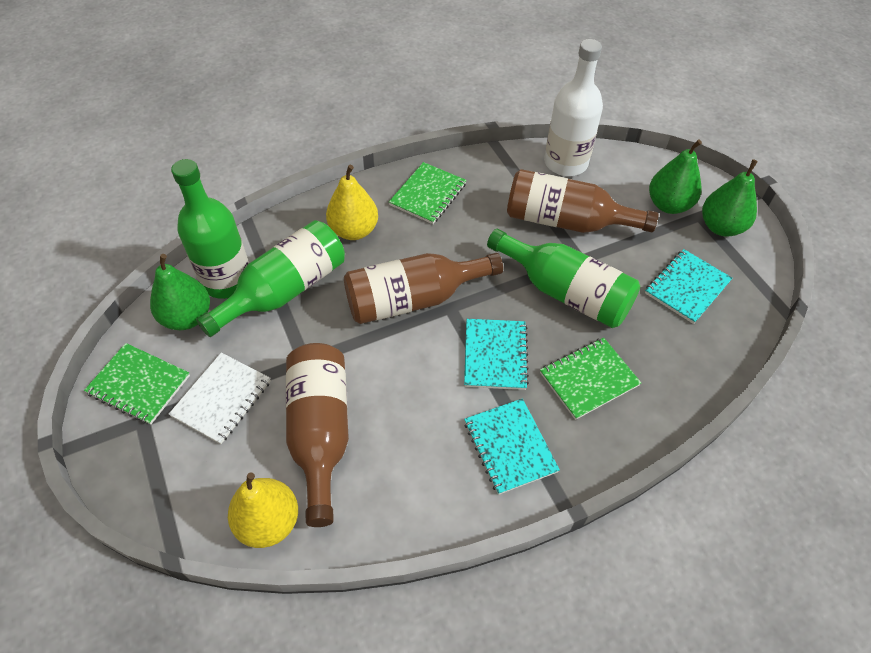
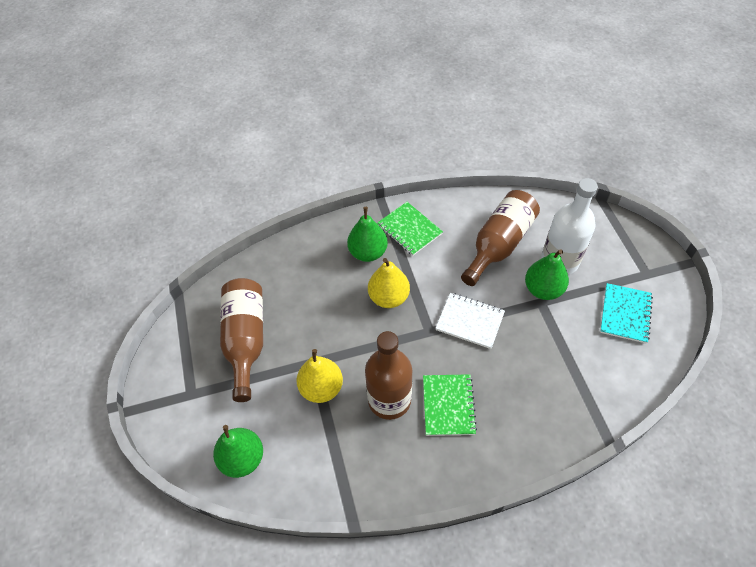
green bottle: [171,159,249,299] [196,220,345,337] [487,229,640,328] = 3 -> none = 0
green notebook: [84,343,190,425] [389,162,467,224] [540,338,641,420] = 3 -> [377,202,443,256] [423,374,477,436] = 2
turquoise notebook: [464,319,529,390] [464,398,560,495] [645,249,732,324] = 3 -> [600,283,653,343] = 1

